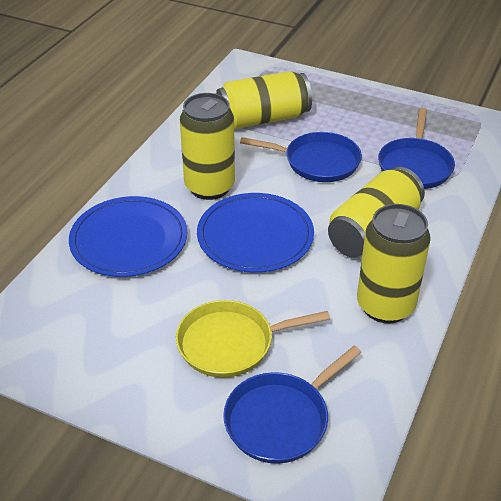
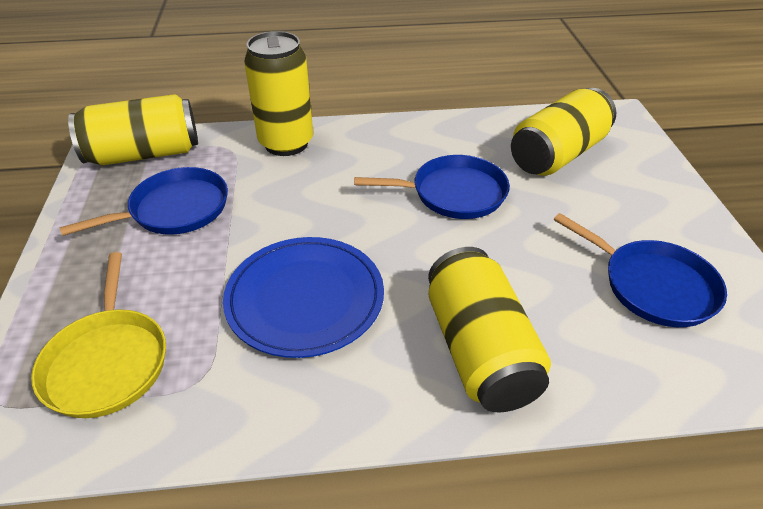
blue plate: [69,196,187,277] [197,193,314,273] = 2 -> [223,237,384,358] = 1

